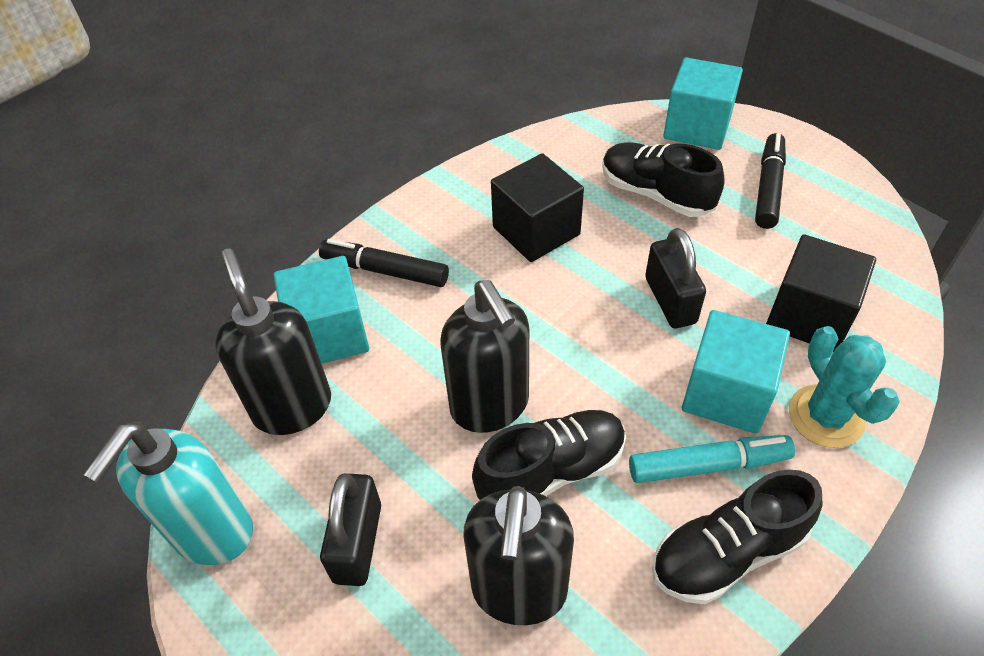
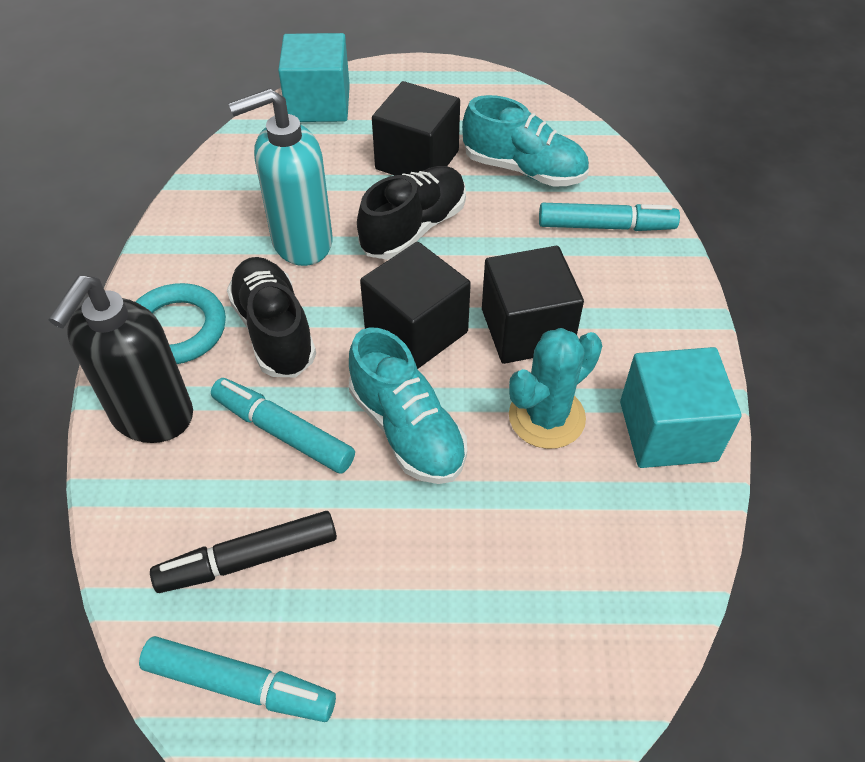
black cube: [491,153,584,262] [766,234,876,352] = 2 -> [360,242,471,369] [372,81,460,175] [482,246,584,364] = 3
black marker: [319,239,449,287] [755,133,786,229] = 2 -> [150,511,337,593] = 1
black padlock: [320,473,381,586] [645,228,706,328] = 2 -> none = 0
black shoe: [472,410,626,501] [602,142,725,217] [652,469,823,604] = 3 -> [227,257,316,377] [357,166,466,260] = 2
black soap dispenser: [215,249,331,435] [440,280,529,433] [464,486,574,625] = 3 -> [49,276,193,443] = 1
turquoise cube: [274,256,369,364] [663,57,743,150] [682,310,790,434] = 3 -> [278,33,350,122] [620,347,742,468] = 2
turquoise marker: [629,435,795,483] = 1 -> [139,636,336,722] [211,378,355,474] [539,203,680,231] = 3
turquoise ring: none = 0 -> [135,283,226,364] = 1
turquoise shoe: none = 0 -> [349,327,467,484] [462,95,589,187] = 2

